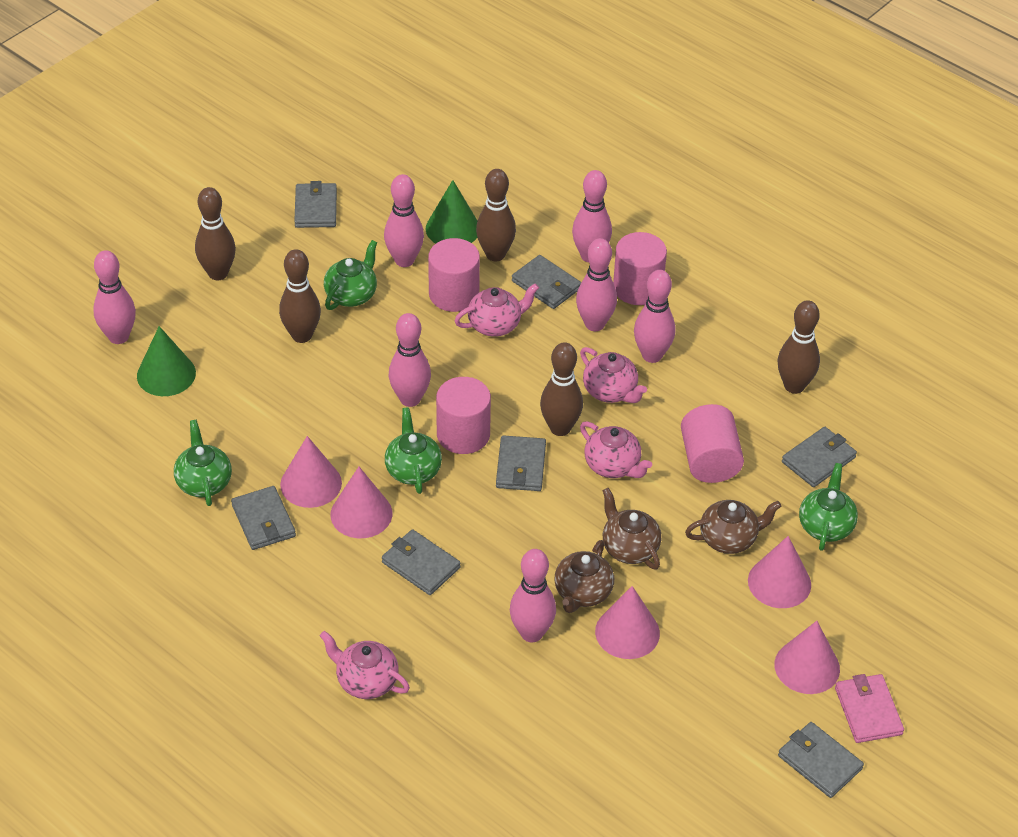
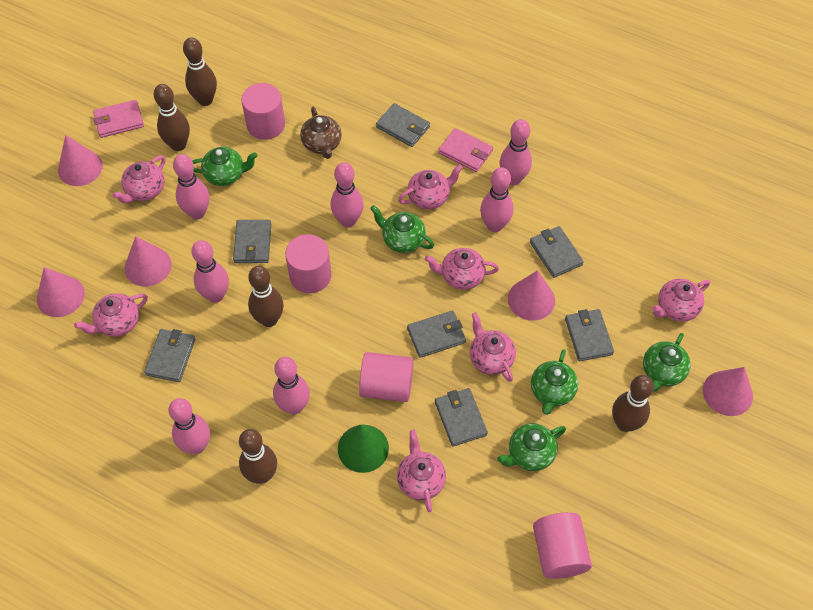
brown teapot: [554,540,614,613] [603,488,661,570] [685,500,781,554] = 3 -> [300,107,342,159] = 1
green cone: [137,326,196,396] [426,180,478,244] = 2 -> [338,424,389,473] = 1
green teapot: [174,420,232,506] [324,240,377,310] [385,407,442,494] [799,463,858,551] = 4 -> [192,147,258,186] [370,205,434,253] [497,423,566,471] [531,349,578,415] [643,333,691,392] = 5
pink teapot: [320,631,410,699] [455,283,539,337] [580,347,647,403] [580,421,652,478] = 4 -> [74,293,148,337] [113,155,165,204] [397,430,446,512] [398,165,463,210] [425,248,499,290] [470,312,516,382] [652,279,710,321] = 7
pink wallet: [835,674,904,743] = 1 -> [93,100,144,138] [438,128,493,172] = 2

